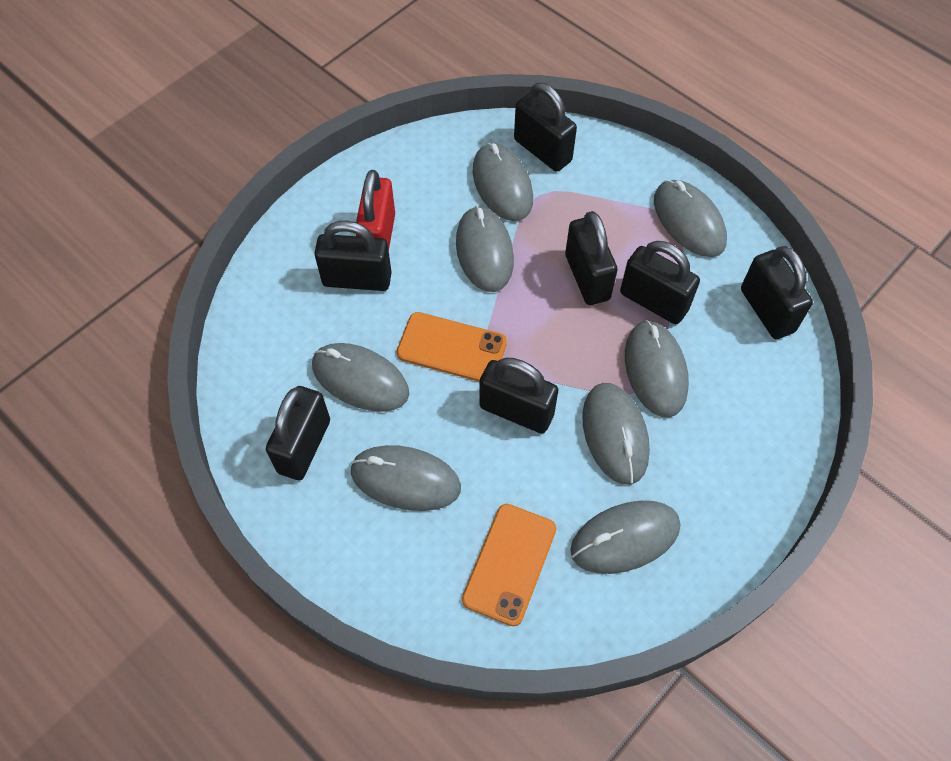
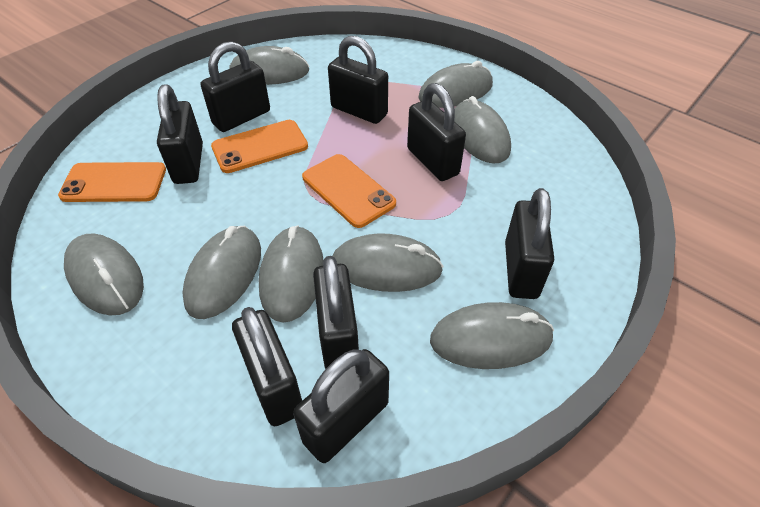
black padlock: [266,386,330,480] [314,220,392,291] [479,358,559,434] [514,83,577,172] [565,211,618,305] [620,241,700,324] [741,246,813,339] = 7 -> [157,85,203,184] [201,41,270,132] [232,307,302,426] [293,349,389,463] [313,256,359,369] [328,36,388,124] [407,83,466,181] [505,188,554,299] = 8
orange phone: [397,312,507,382] [462,504,556,626] = 2 -> [58,162,166,202] [211,120,308,173] [302,154,396,228] = 3
red padlock: [356,170,395,250] = 1 -> none = 0

